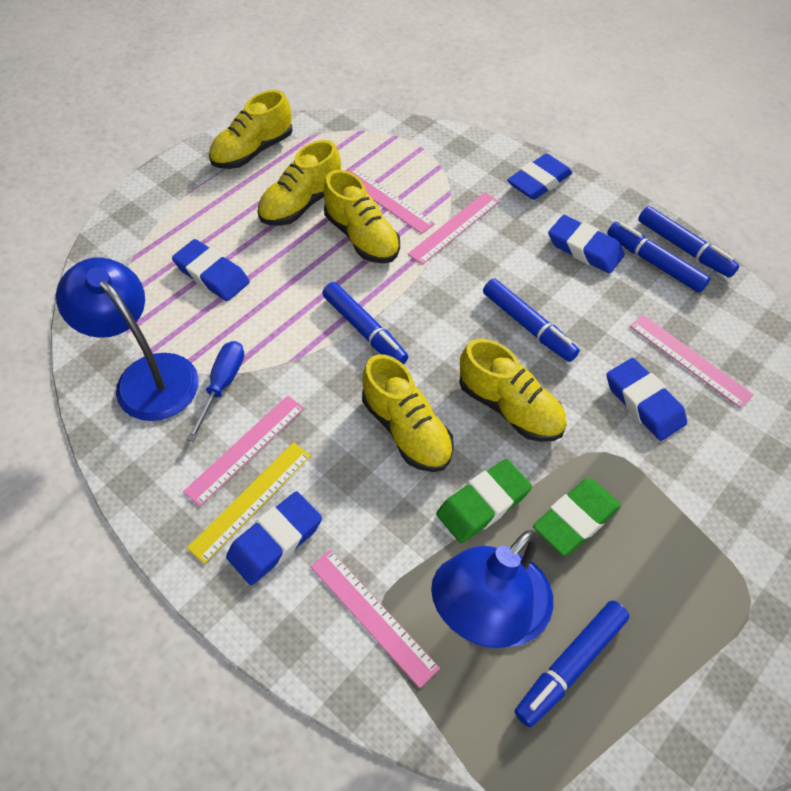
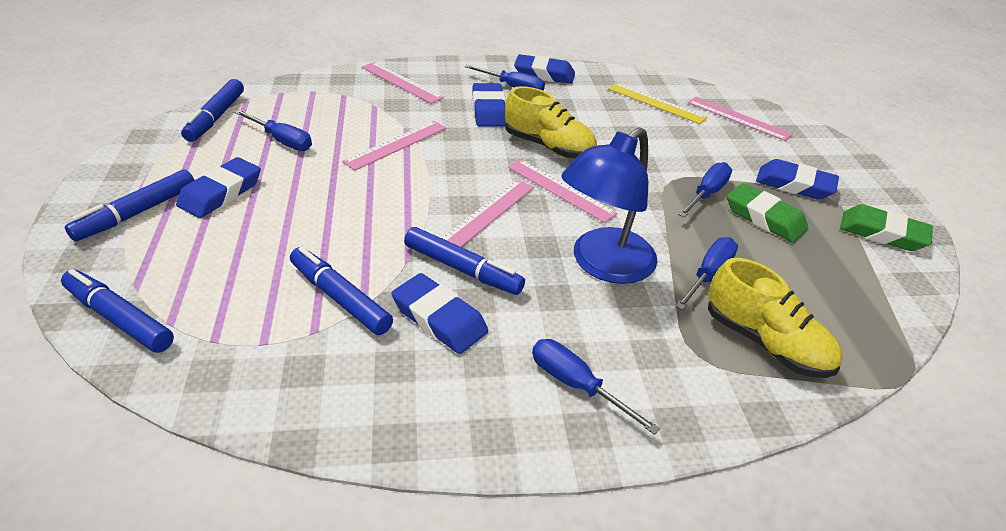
blue lamp: [56,257,199,421] [431,530,553,648] = 2 -> [561,127,658,284] = 1
blue screwdriver: [187,341,244,442] = 1 -> [234,110,312,151] [465,64,545,90] [532,339,660,435] [675,237,738,310] [678,162,732,218] = 5
yellow shoe: [209,90,293,169] [257,140,341,226] [324,170,400,263] [362,354,454,472] [459,339,567,442] = 5 -> [505,86,597,159] [708,258,843,378] = 2

